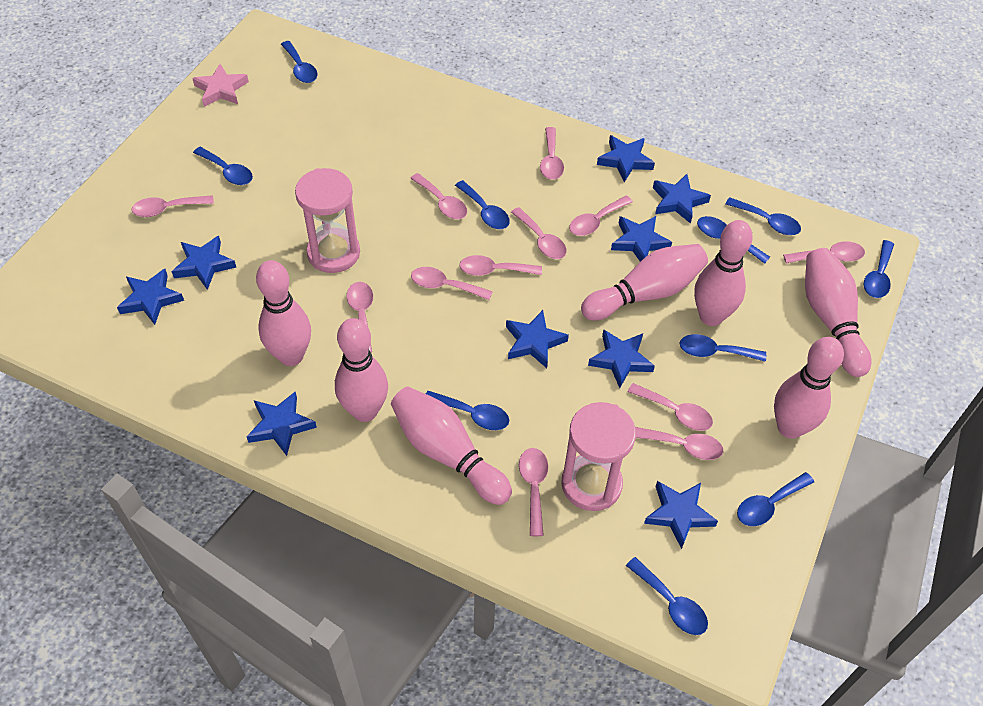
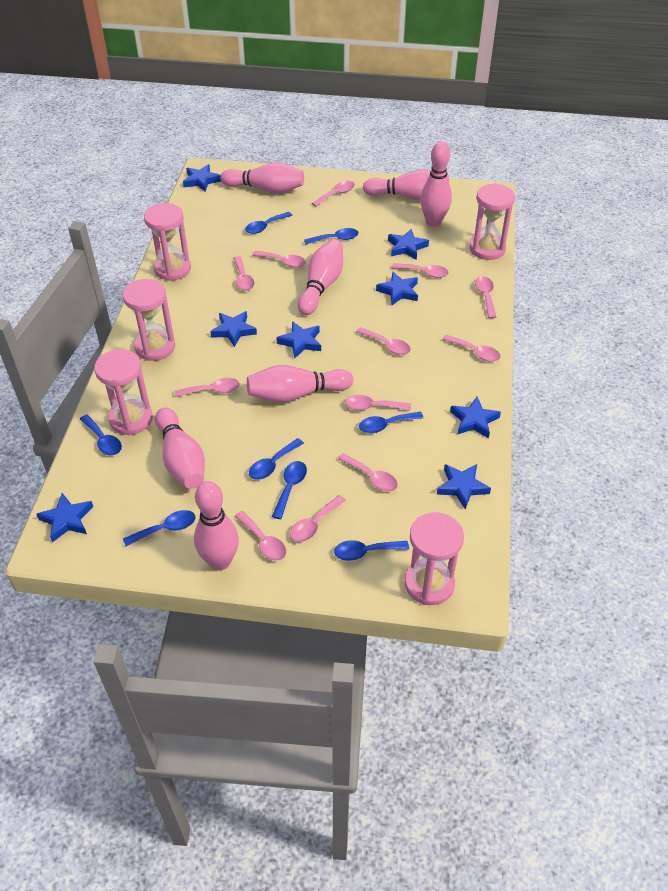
blue spoon: [193,147,253,185] [281,41,317,83] [426,391,509,430] [455,180,510,229] [626,557,708,635] [680,334,766,362] [697,216,770,264] [725,198,801,235] [737,472,814,526] [864,240,894,298] = 10 -> [80,414,122,455] [123,510,196,546] [245,212,292,234] [249,438,304,480] [272,461,307,519] [304,228,359,245] [334,540,409,561] [359,411,424,433] = 8
blue star: [117,269,184,325] [171,236,236,290] [246,391,317,456] [506,310,569,368] [588,329,655,388] [597,135,655,182] [611,216,672,262] [644,481,718,549] [653,174,711,224] = 9 -> [37,493,93,542] [183,164,221,192] [210,311,257,347] [276,321,321,359] [376,272,418,305] [388,229,429,260] [437,464,491,509] [450,397,501,439] = 8
pink hourglass: [295,168,360,273] [561,402,636,511] = 2 -> [94,349,153,435] [123,279,175,361] [144,203,191,281] [405,512,464,605] [470,183,515,260] = 5
pink star: [192,64,249,107] = 1 -> none = 0

